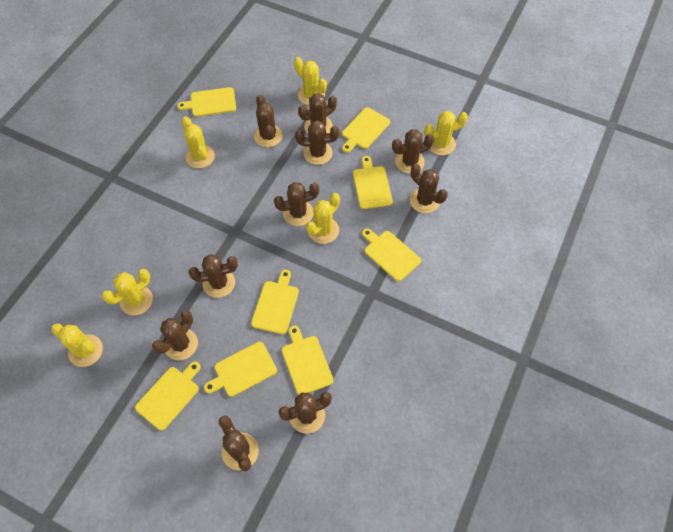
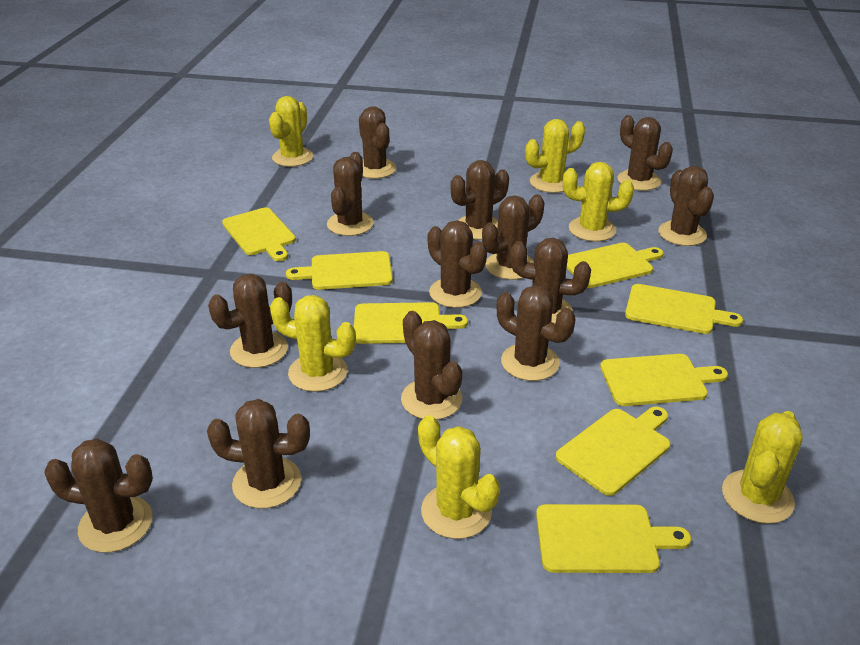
brown cactus: [152,310,198,360] [188,254,238,298] [219,416,259,471] [254,95,283,147] [274,182,319,226] [278,392,332,433] [295,120,339,165] [298,93,337,133] [392,129,434,174] [410,164,448,213] = 10 -> [44,438,153,553] [207,399,310,509] [208,274,292,368] [327,152,374,236] [359,106,396,179] [401,311,462,420] [428,220,487,308] [451,160,509,240] [482,194,544,280] [497,285,575,381] [510,238,591,323] [617,115,673,191] [658,166,714,246] = 13

